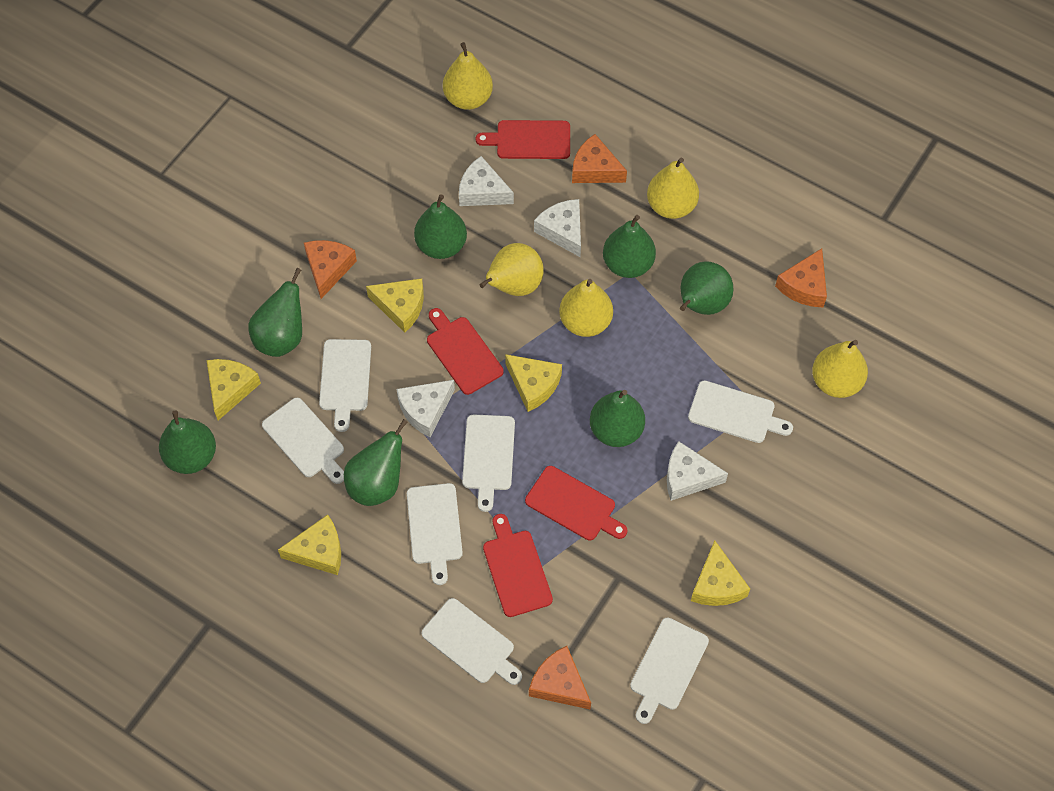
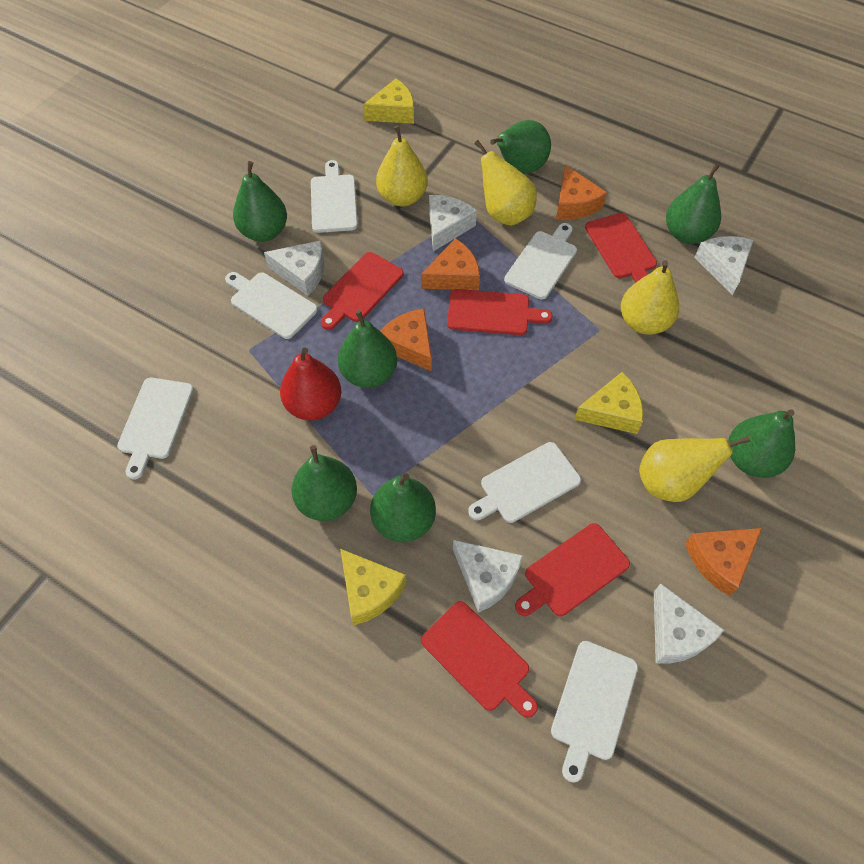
red cutting board: [427,308,504,395] [476,120,570,159] [483,514,553,617] [525,466,627,541] = 4 -> [321,252,403,330] [421,601,538,718] [447,289,553,335] [515,523,630,616] [585,213,657,283] = 5
red pear: none = 0 -> [280,347,341,420] = 1
white cheese: [396,380,455,437] [459,156,514,206] [534,199,581,257] [667,441,728,501] = 4 -> [264,241,324,296] [429,195,477,252] [453,540,523,613] [654,583,724,664] [694,236,753,295] = 5
white cutting board: [262,398,344,484] [319,339,371,432] [407,483,463,585] [422,598,522,685] [462,414,515,512] [630,618,709,724] [688,380,793,443] = 7 -> [117,378,194,479] [225,272,318,339] [311,160,358,233] [468,442,581,523] [504,223,577,299] [551,641,638,783] = 6
yellow cheese: [207,359,261,420] [278,515,341,575] [366,278,424,333] [505,354,562,412] [691,540,750,606] = 5 -> [340,549,407,625] [363,79,414,124] [574,372,643,434] = 3
yellow pear: [443,42,493,110] [479,243,544,296] [559,279,613,337] [647,158,699,219] [812,340,868,398] = 5 -> [376,125,428,206] [474,140,537,226] [621,260,679,335] [639,436,750,502] = 4

